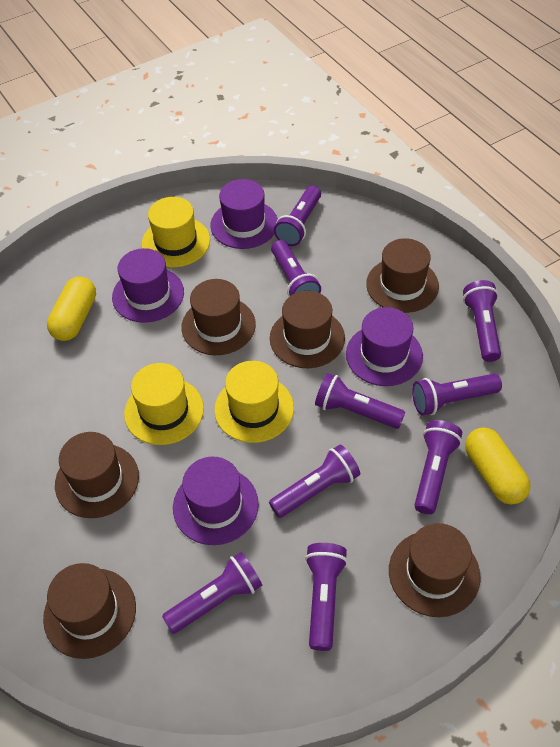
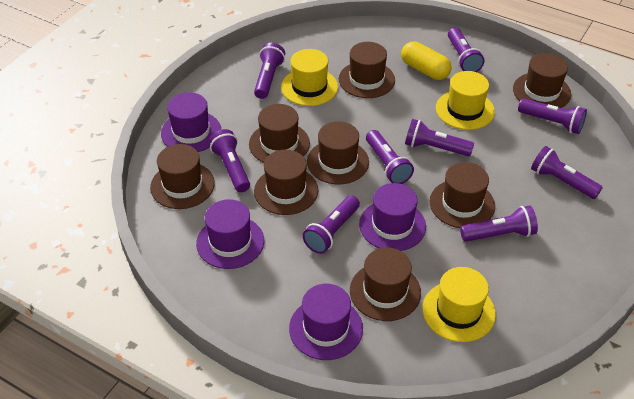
brown hat: [43,563,136,659] [55,432,139,518] [181,279,256,355] [270,291,345,368] [366,238,439,313] [389,523,481,617] = 6 -> [150,144,215,209] [249,104,310,163] [254,150,318,215] [307,121,369,185] [339,42,395,98] [350,248,421,321] [429,162,495,228] [513,53,571,108] = 8
yellow capsule: [47,277,96,341] [465,428,531,504] = 2 -> [401,41,452,80] = 1

